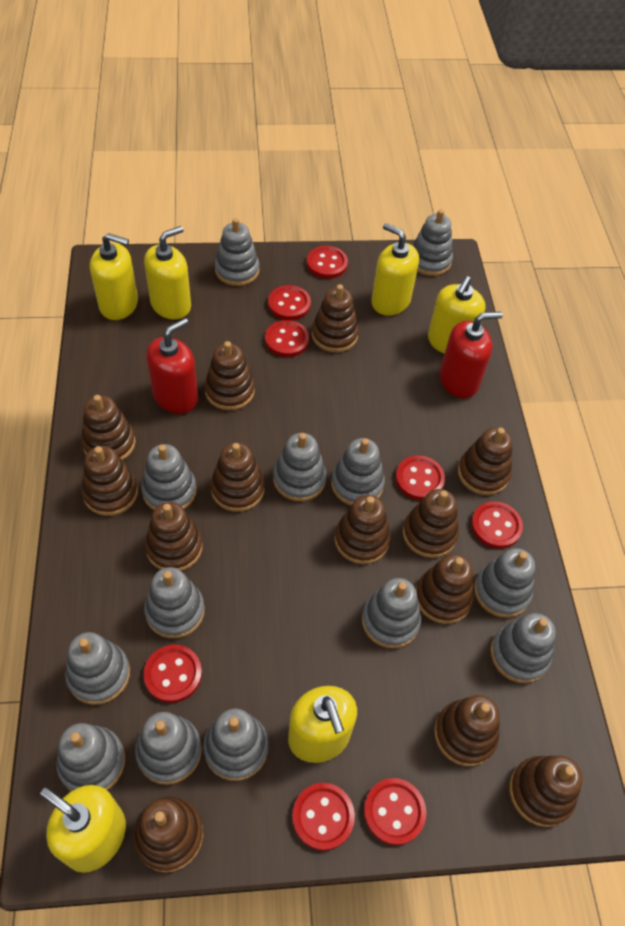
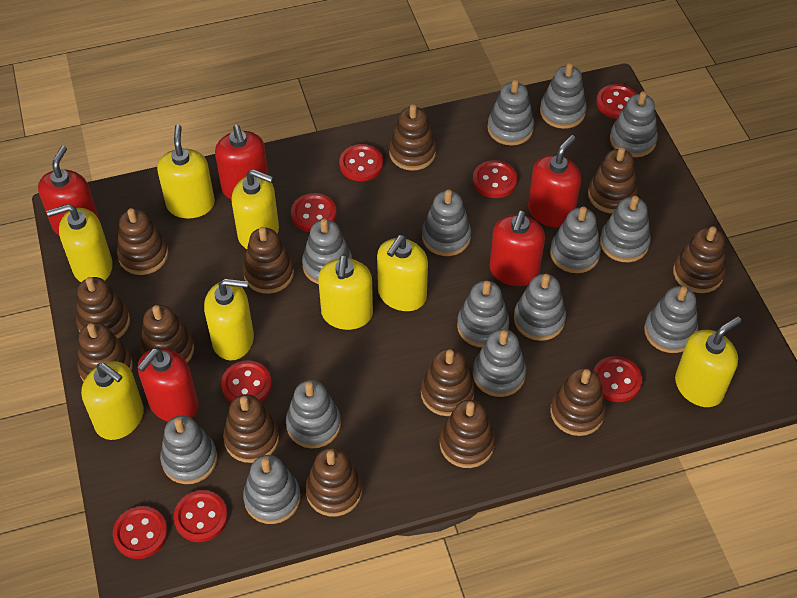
grey stacking toy: [56,723,125,791] [65,632,130,705] [135,712,202,785] [141,444,197,510] [144,567,205,639] [203,709,268,781] [215,218,260,286] [273,433,327,501] [331,438,385,505] [362,578,421,648] [412,209,453,276] [474,548,535,618] [490,613,556,683] = 13 -> [160,415,217,484] [243,455,301,524] [286,380,341,448] [302,219,352,284] [422,189,471,256] [457,281,509,347] [473,329,526,397] [487,79,534,146] [514,274,566,341] [540,63,587,129] [550,206,601,273] [600,196,651,262] [610,91,658,157] [644,286,698,353] = 14
red soap dispenser: [146,318,198,414] [440,312,503,398] = 2 -> [38,146,100,235] [137,348,199,422] [215,125,268,199] [490,210,545,286] [528,135,581,227] = 5
yellow soap dispenser: [40,785,126,873] [90,233,138,320] [144,226,191,320] [288,686,357,763] [371,223,419,316] [428,276,485,354] = 6 -> [47,204,113,282] [81,361,144,440] [157,124,215,218] [204,279,254,360] [232,169,279,249] [318,255,373,330] [377,235,428,311] [675,316,741,407] = 8

